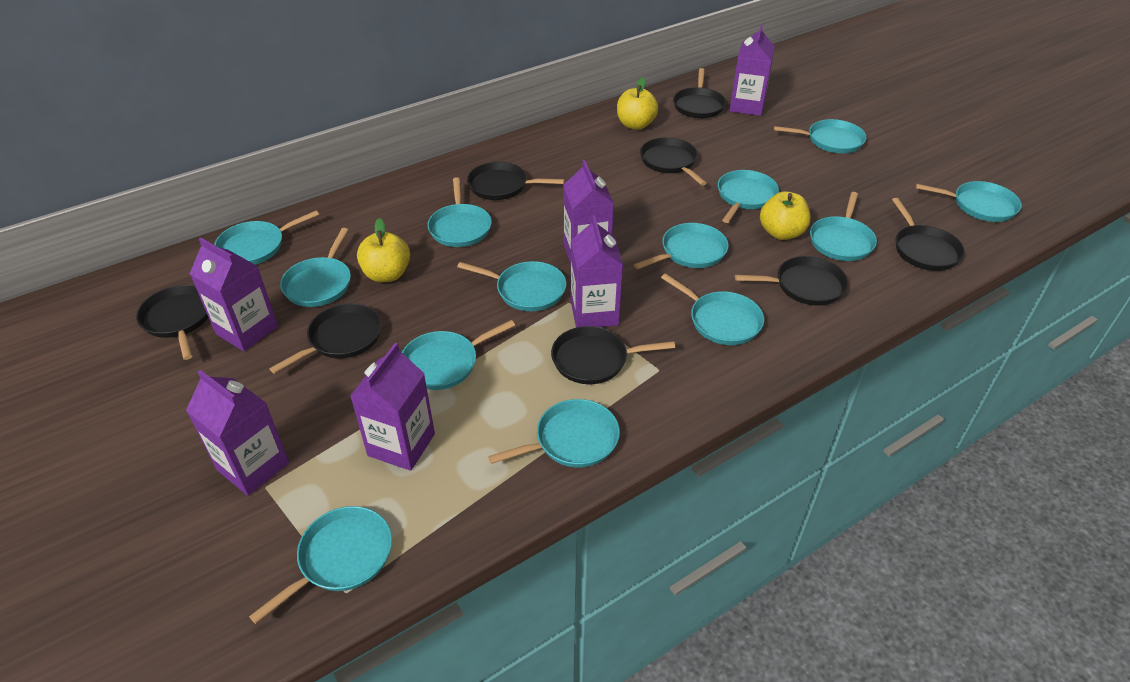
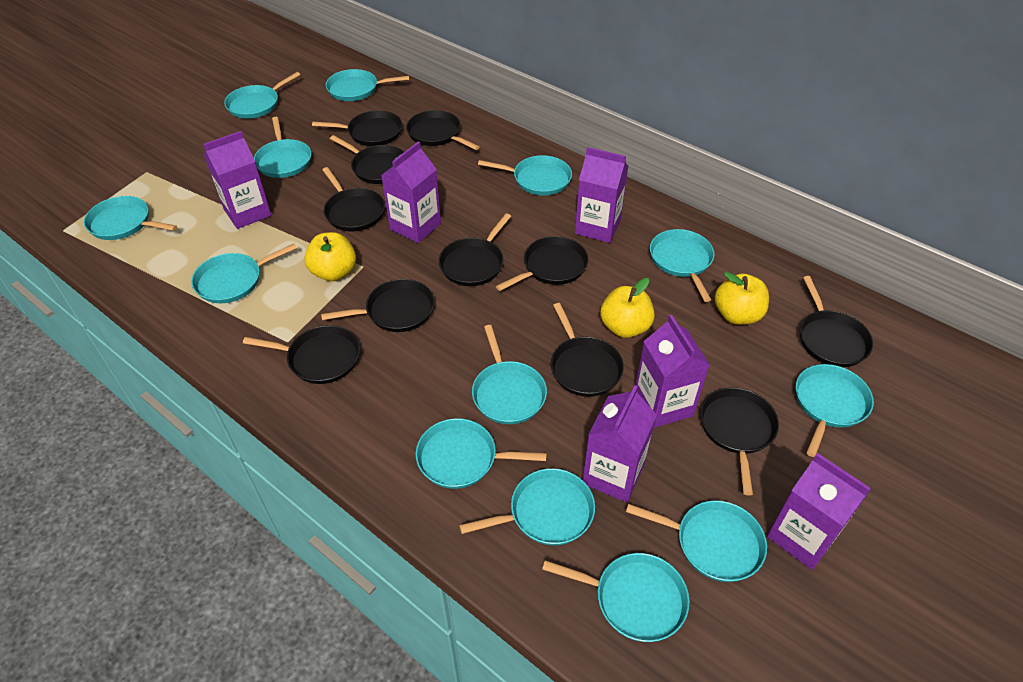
black pan: [136,285,208,360] [269,303,382,374] [467,162,565,200] [551,326,675,384] [640,137,707,186] [673,68,726,118] [735,256,848,306] [892,198,965,271] = 8 -> [243,325,360,384] [312,110,402,146] [321,279,434,332] [322,167,385,231] [330,135,404,184] [406,110,480,150] [439,213,511,286] [496,236,589,291] [551,303,624,397] [700,387,779,495] [800,276,873,367] = 11

